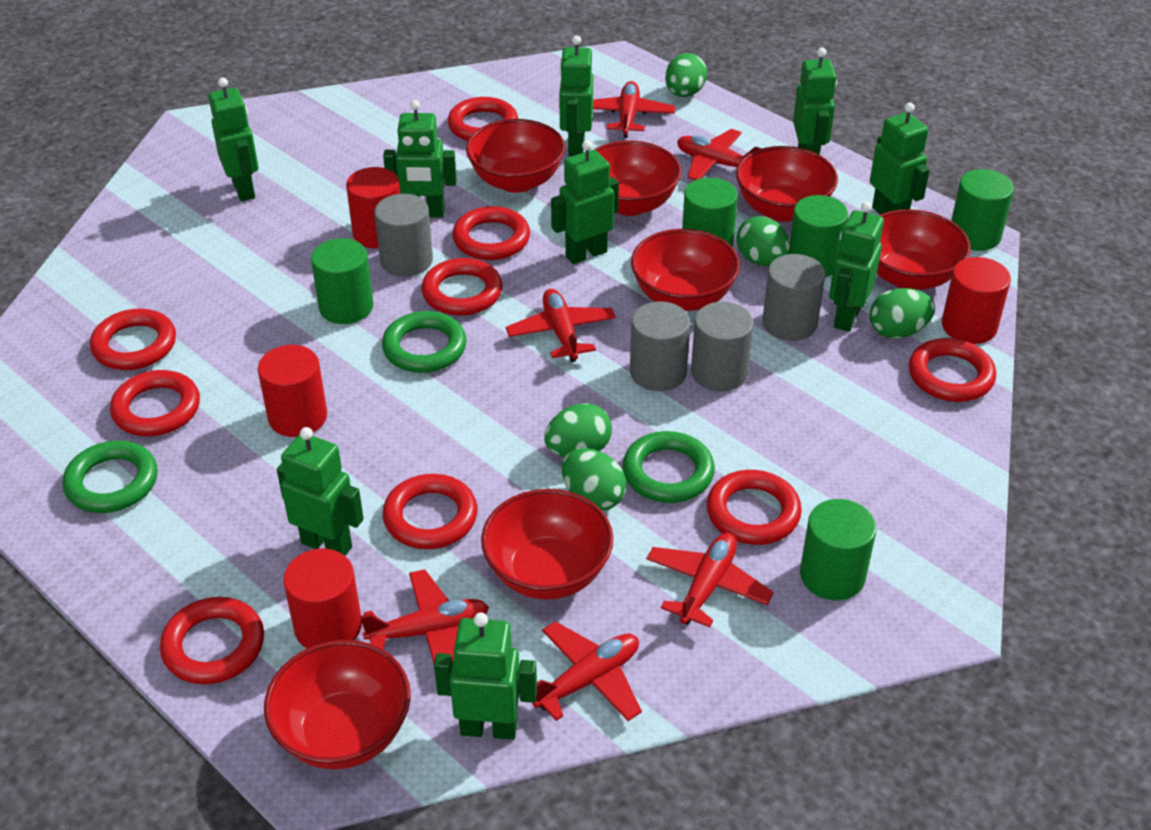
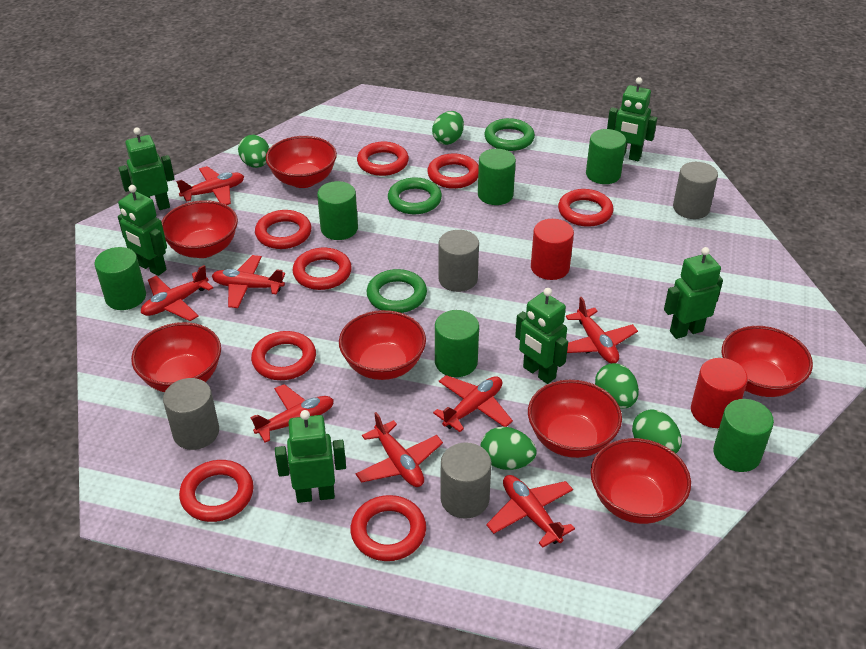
green cylinder: [311,238,374,324] [682,178,738,247] [790,195,849,277] [800,499,877,600] [951,169,1014,251] = 5 -> [94,247,146,310] [317,181,358,240] [435,310,479,377] [478,149,516,205] [586,129,626,184] [713,399,774,472] = 6
green robot: [209,78,258,201] [277,427,364,556] [383,100,457,218] [434,612,537,740] [551,140,619,264] [559,35,593,156] [793,48,837,155] [829,202,884,332] [870,103,930,215] = 9 -> [118,127,175,210] [118,185,167,276] [275,410,346,503] [515,288,568,384] [607,77,657,161] [664,247,723,339] = 6
red cylinder: [258,345,327,437] [283,549,362,648] [346,167,401,248] [942,257,1011,344] = 4 -> [531,219,574,280] [691,358,748,428] = 2
red plane: [360,569,489,663] [506,289,616,362] [532,621,642,721] [593,81,675,138] [646,533,774,627] [677,129,762,180] = 6 -> [141,265,213,321] [176,166,244,205] [212,255,285,308] [251,384,334,442] [355,412,443,487] [433,375,513,432] [486,475,575,548] [566,297,638,363] = 8
red ring: [90,309,176,370] [110,370,200,436] [160,597,264,684] [382,474,478,549] [421,258,502,316] [448,97,518,141] [452,206,530,260] [707,470,802,545] [909,338,996,402] = 9 -> [179,460,254,522] [251,331,316,380] [255,210,311,249] [292,248,352,290] [350,495,426,561] [357,142,409,176] [427,153,479,189] [558,189,614,227] = 8

